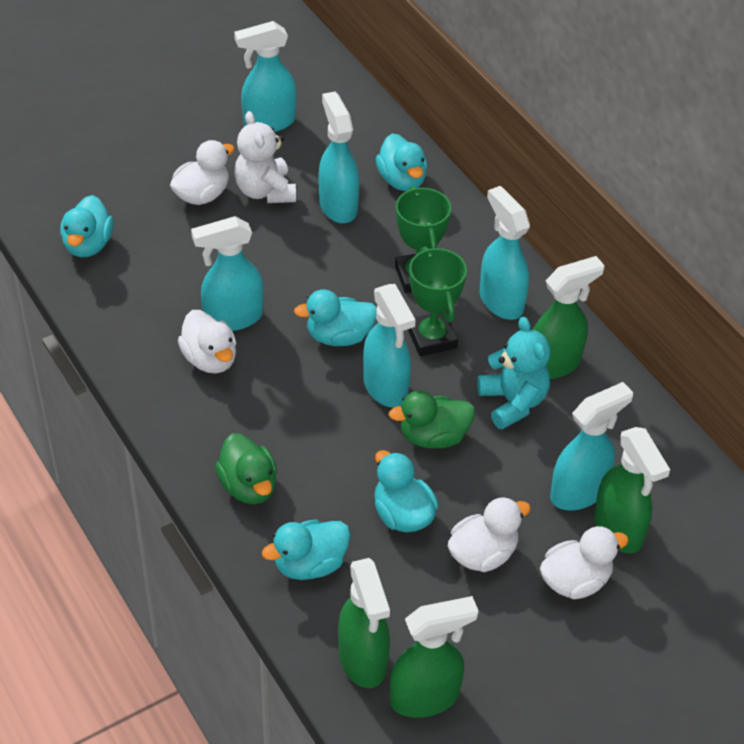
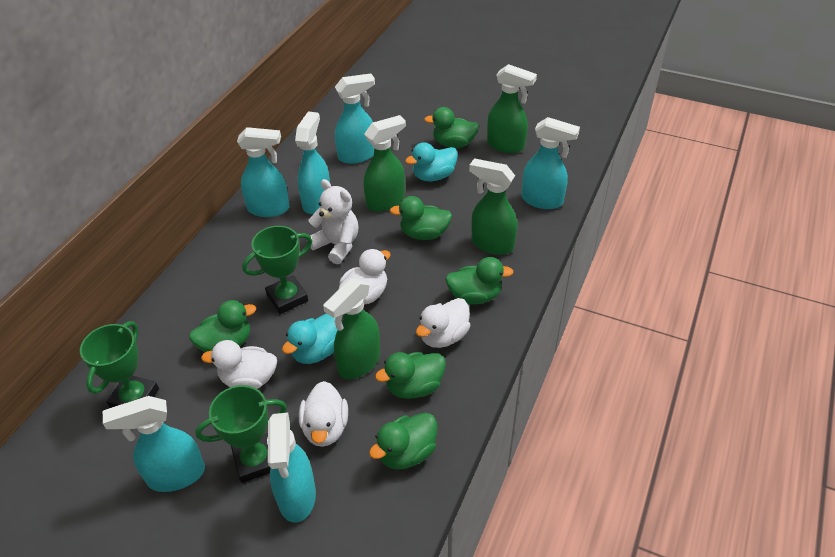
green duck: [215,433,277,504] [389,391,475,449] = 2 -> [189,300,256,352] [369,413,437,469] [375,352,446,399] [390,196,452,240] [424,107,479,148] [445,257,514,304] = 6
green trophy: [395,186,451,293] [408,246,467,356] = 2 -> [80,321,159,408] [195,385,287,483] [242,226,312,314] = 3
turquoise duck: [60,195,114,257] [262,520,350,580] [294,290,377,346] [374,450,439,532] [376,133,427,191] = 5 -> [282,314,338,364] [405,142,458,182] = 2
turquoise teddy bear: [477,317,550,430] = 1 -> none = 0

